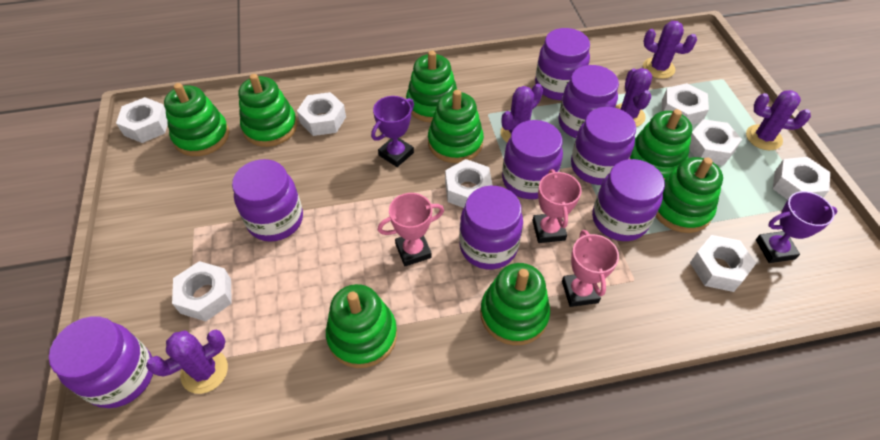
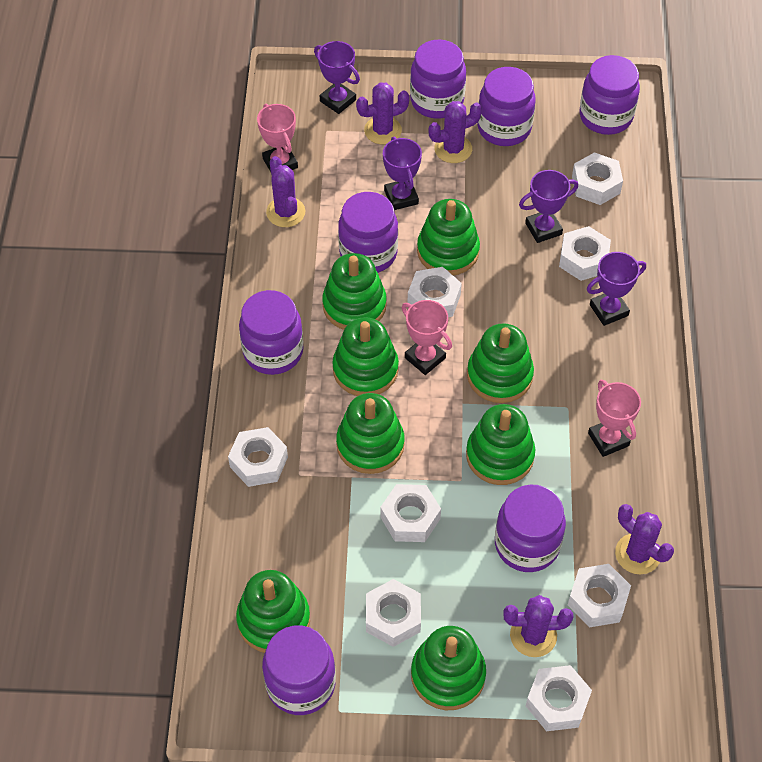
purple jar: [49,316,153,408] [232,159,303,242] [459,186,523,269] [502,120,563,199] [535,28,590,100] [559,65,619,138] [571,107,636,185] [592,159,665,241] = 8 -> [239,290,304,375] [262,626,336,715] [338,192,398,273] [410,40,466,119] [477,67,536,146] [495,485,566,572] [579,55,640,135] = 7
purple trophy: [371,96,414,167] [756,191,837,263] = 2 -> [314,41,360,114] [383,136,422,210] [519,170,578,243] [587,252,646,326] = 4

